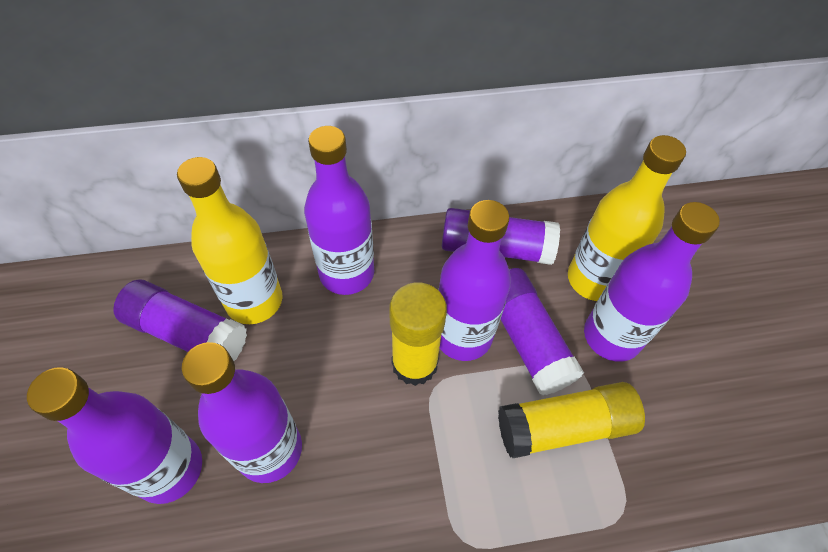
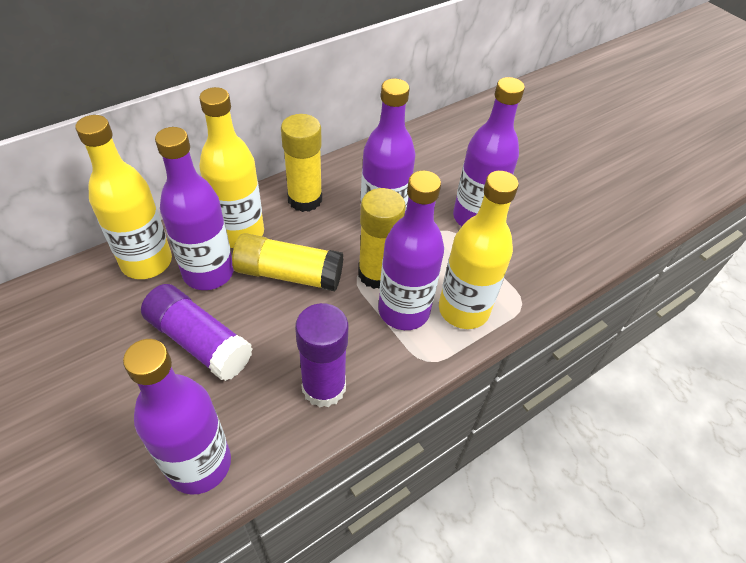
purple glue stick: [113,280,247,361] [442,208,560,265] [500,268,584,395] = 3 -> [141,284,253,381] [295,303,349,408] = 2
yellow bottle: [177,157,282,324] [568,135,686,301] = 2 -> [75,115,172,279] [199,87,264,248] [439,171,519,329] = 3
yellow glue stick: [389,282,447,386] [498,382,645,458] = 2 -> [232,233,343,291] [281,114,322,212] [358,188,406,289] = 3

